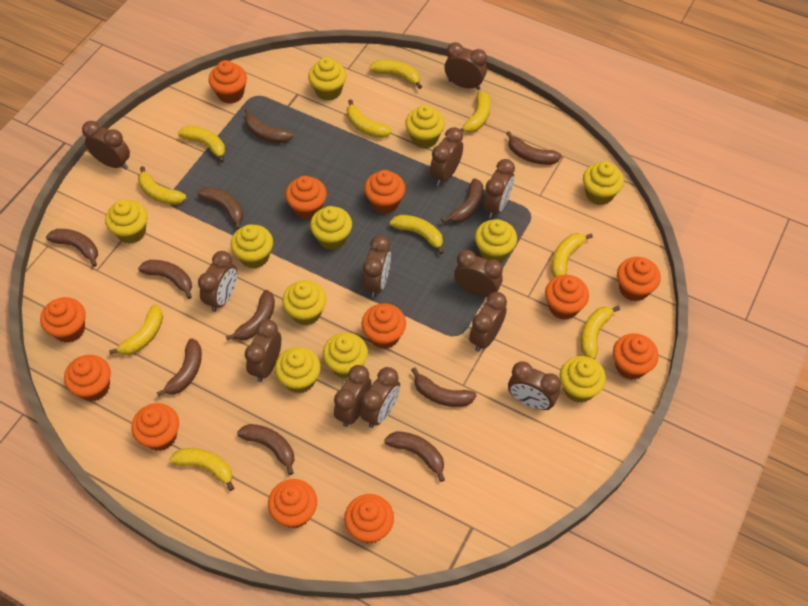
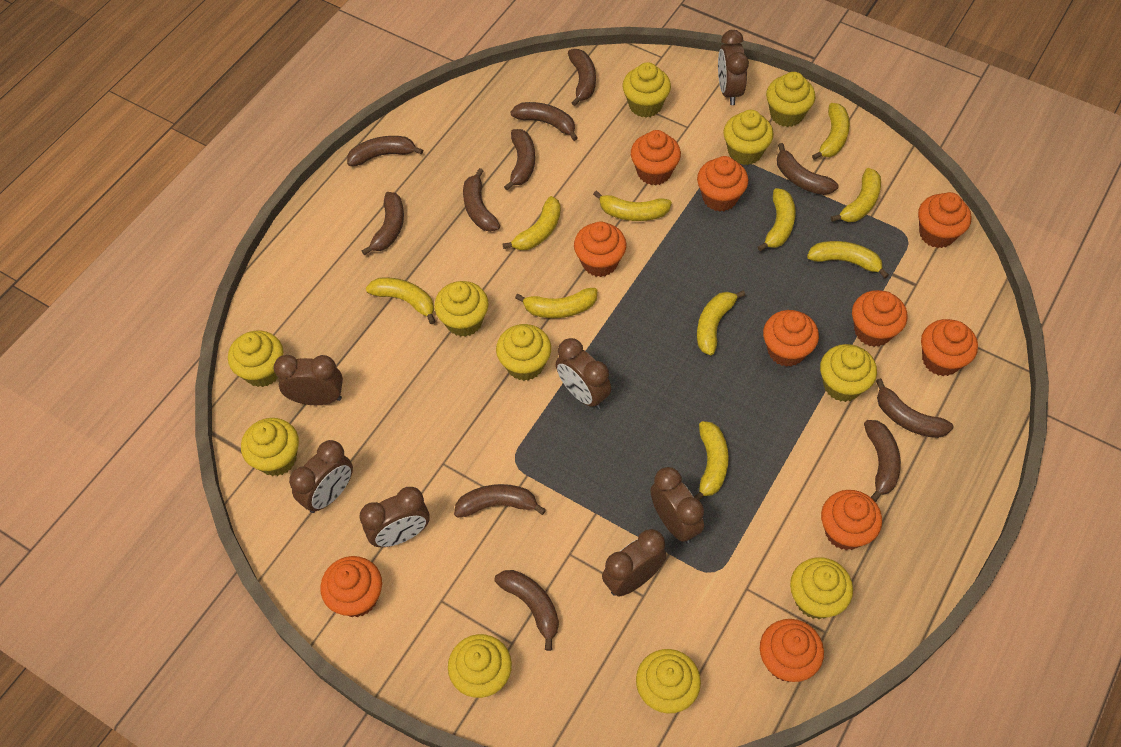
brown clock: [82,121,130,170] [198,251,237,312] [245,319,281,382] [334,365,371,427] [360,367,400,428] [363,235,391,298] [430,127,463,186] [444,42,487,90] [454,250,503,297] [469,292,507,352] [483,159,515,219] [508,361,561,410] = 12 -> [274,355,343,405] [289,440,353,513] [359,487,430,547] [556,338,611,409] [602,529,667,596] [650,467,704,543] [718,30,749,105] = 7
orange cupcake: [40,297,85,343] [64,355,111,401] [132,403,179,451] [209,60,247,104] [268,479,317,528] [285,176,327,220] [344,494,394,544] [362,303,406,349] [364,170,405,214] [545,275,589,320] [613,333,659,380] [617,257,661,301] = 12 -> [320,556,382,617] [574,221,627,277] [631,130,681,185] [697,156,748,212] [760,619,824,682] [763,310,819,367] [821,490,882,550] [852,290,907,347] [918,192,972,248] [921,319,978,376] = 10

